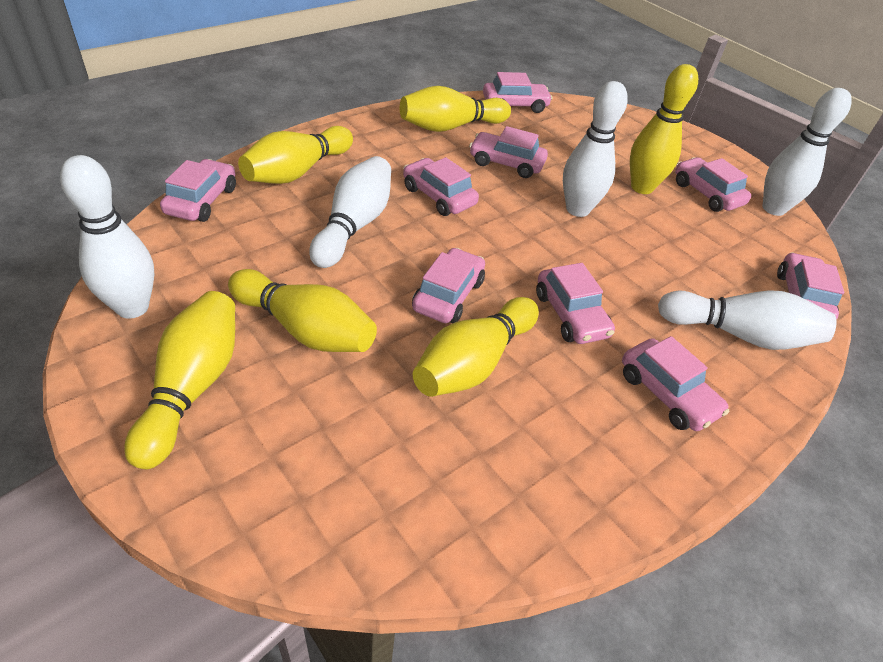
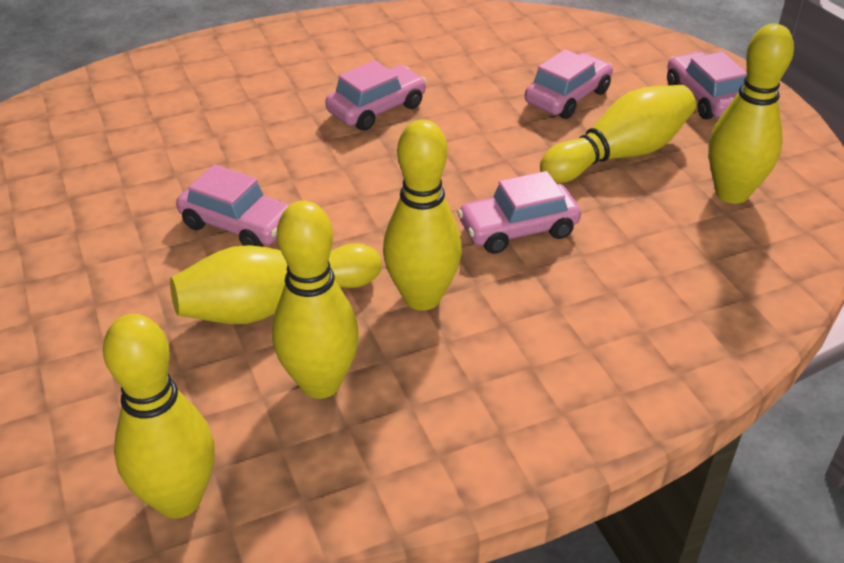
pink car: [160,159,236,222] [403,157,479,216] [412,248,485,323] [469,126,548,178] [483,72,552,113] [536,263,615,344] [622,336,729,431] [675,157,751,212] [777,252,844,320] = 9 -> [176,164,289,247] [325,60,427,131] [457,171,581,254] [525,49,613,119] [667,52,747,120] = 5
white bowling pin: [60,155,154,319] [309,156,391,268] [563,81,628,217] [658,290,836,350] [762,88,852,216] = 5 -> none = 0

